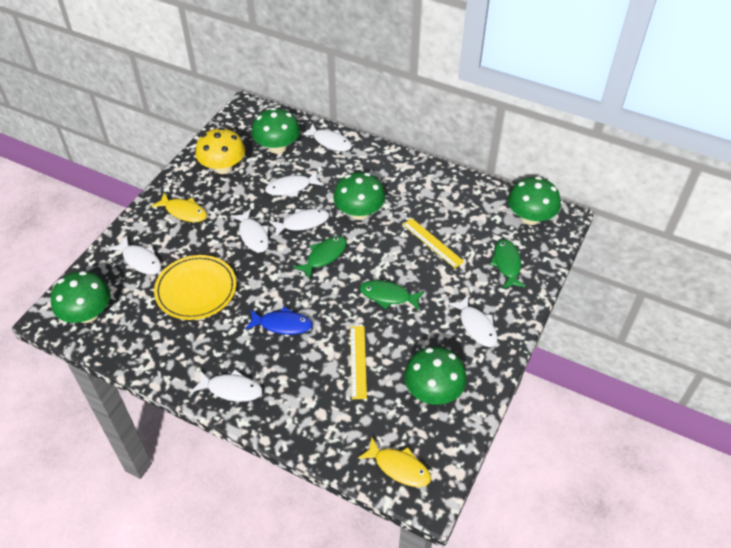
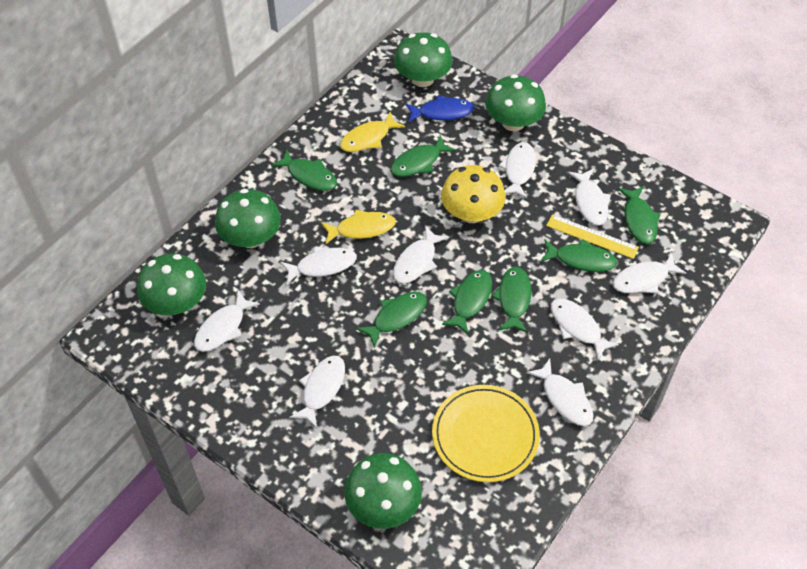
green fish: [293,236,347,279] [360,280,425,310] [490,239,526,289] = 3 -> [271,150,337,191] [356,292,427,348] [390,135,456,177] [442,270,492,335] [492,267,531,333] [540,239,617,272] [618,186,661,244] = 7
white fish: [109,236,161,275] [191,369,262,402] [231,209,269,253] [265,171,323,197] [269,209,329,237] [301,123,352,151] [448,295,498,347] = 7 -> [194,290,260,352] [280,246,357,284] [289,355,345,428] [393,226,449,284] [498,142,536,198] [526,359,593,426] [551,298,619,360] [568,169,611,226] [612,253,687,294] = 9
yellow ruler: [350,326,367,399] [403,218,464,268] = 2 -> [546,214,639,259] = 1

